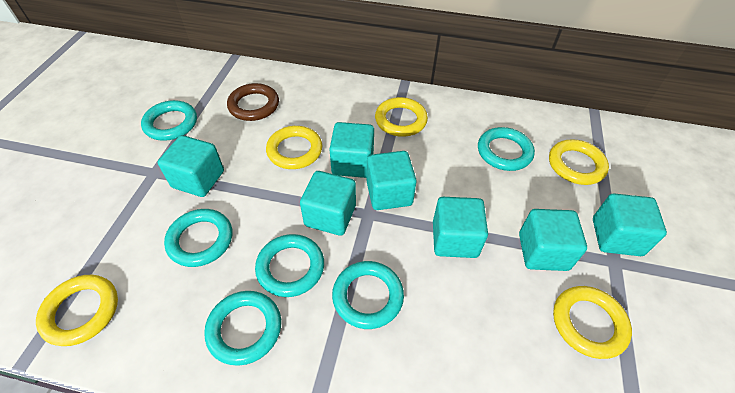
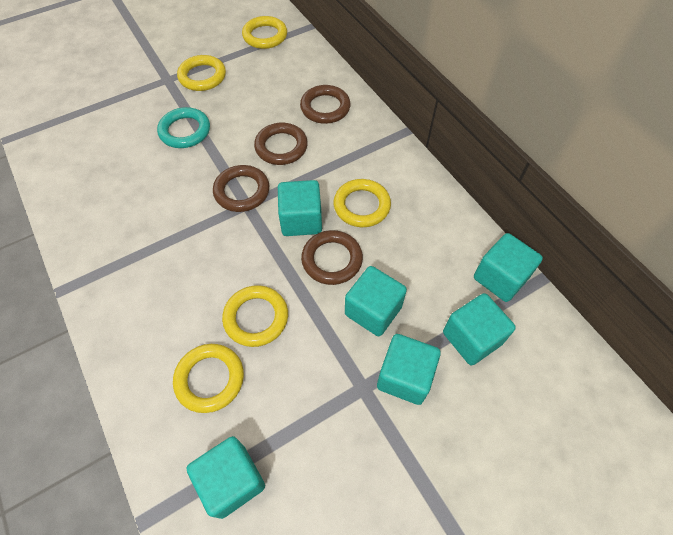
brown ring: [227,83,279,121] = 1 -> [213,165,269,212] [254,123,308,165] [300,85,350,124] [301,230,363,285] = 4
turquoise cube: [158,135,224,197] [300,171,356,236] [329,122,374,178] [366,151,417,210] [433,197,488,258] [519,209,587,271] [593,193,667,256] = 7 -> [186,436,265,519] [278,180,322,236] [345,266,407,337] [377,334,441,405] [443,293,516,365] [474,233,543,302] = 6
turquoise ring: [141,100,197,141] [164,209,232,267] [204,291,281,366] [255,234,324,297] [332,261,404,329] [478,127,535,171] = 6 -> [157,107,210,148] = 1

